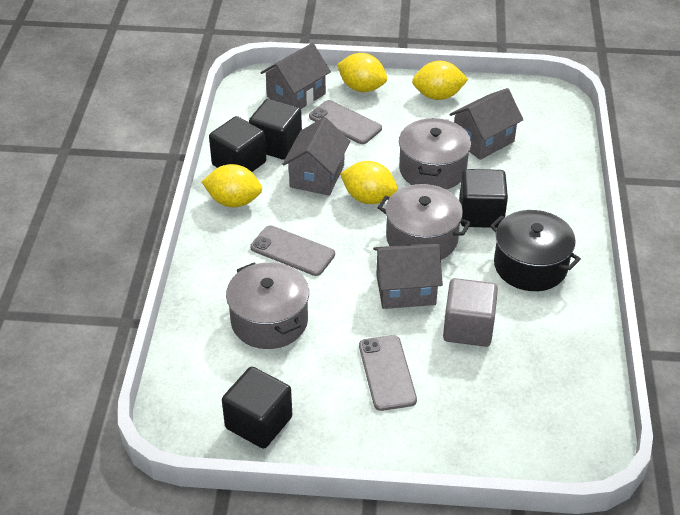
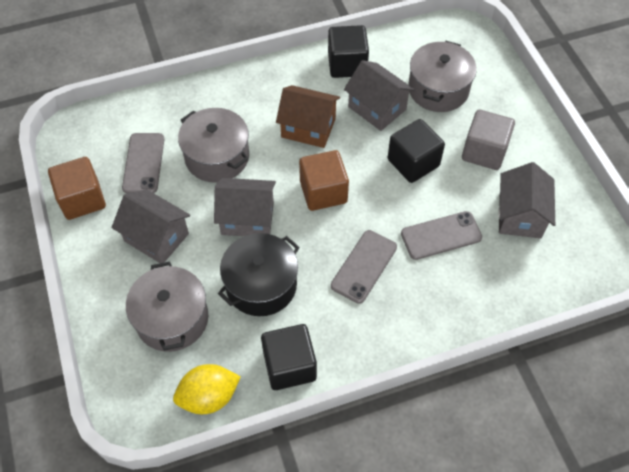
black cube: [209,116,266,172] [222,367,292,449] [249,99,302,160] [459,169,508,228] = 4 -> [261,324,317,390] [328,25,369,78] [388,119,445,183] = 3
brown cube: none = 0 -> [48,157,106,220] [299,150,349,211] = 2
brown house: none = 0 -> [276,85,340,148] = 1
yellow lemon: [202,164,262,207] [337,53,387,92] [340,161,398,204] [412,61,468,100] = 4 -> [173,364,241,414] = 1

